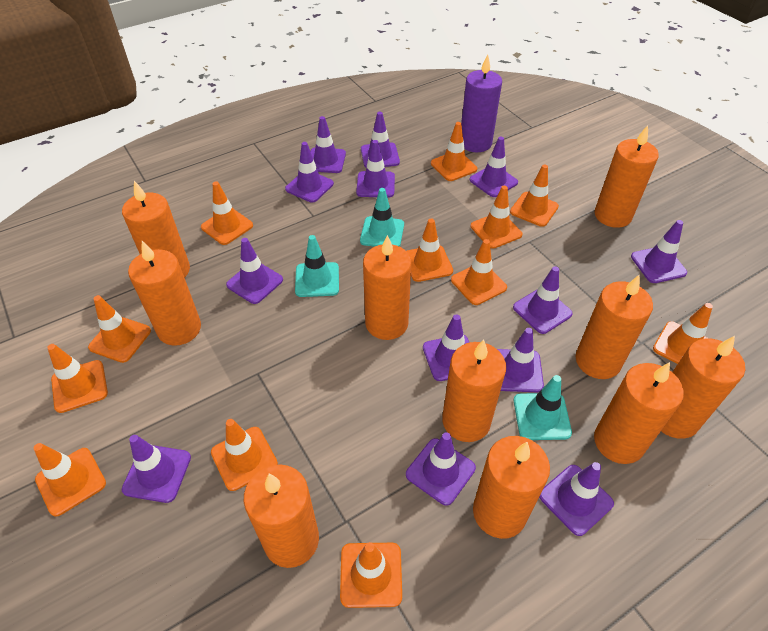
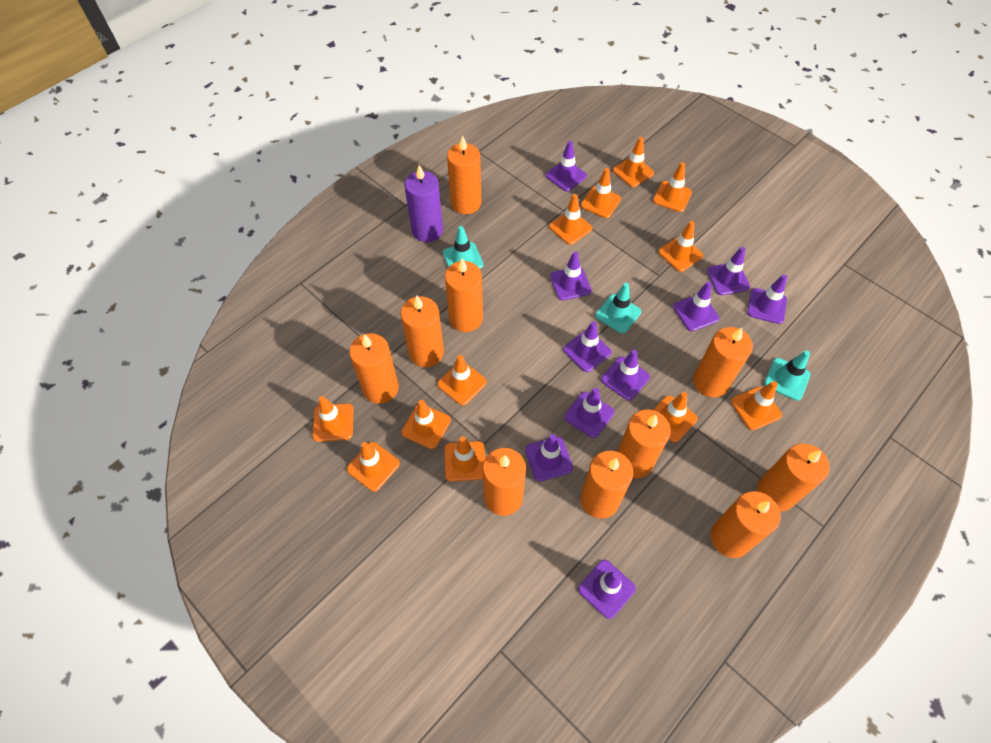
purple traffic cone: [122,435,191,503] [226,238,283,304] [285,142,334,203] [310,116,346,173] [356,140,395,198] [361,112,400,168] [406,432,476,506] [423,314,470,381] [469,137,518,197] [497,328,544,392] [513,266,573,334] [539,462,614,536] [631,220,687,283] = 13 -> [525,434,573,482] [546,141,587,191] [550,252,592,300] [563,321,612,372] [564,388,614,438] [578,560,636,619] [601,350,650,400] [673,281,719,331] [707,247,750,295] [747,275,787,324] = 10

